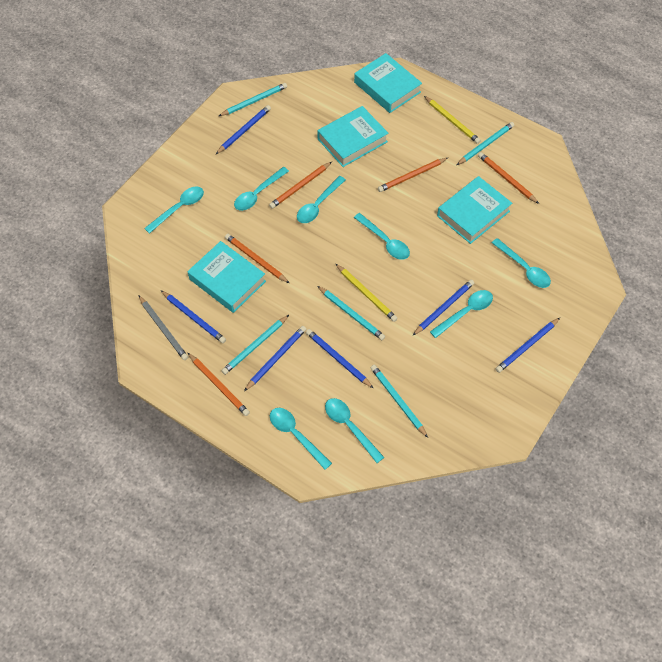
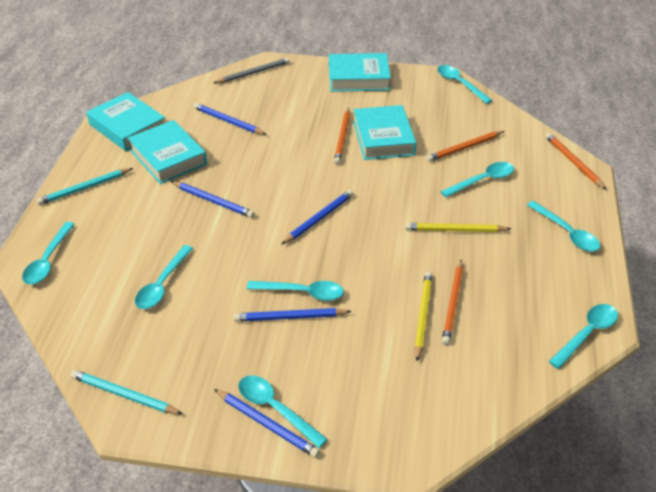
blue pencil: [161,290,226,343] [216,105,271,154] [244,326,306,391] [306,329,373,388] [412,280,474,336] [495,318,560,373] = 6 -> [171,181,255,218] [193,103,267,135] [214,389,320,458] [234,308,352,322] [281,190,354,245] = 5
orange pencil: [188,353,250,416] [225,234,289,283] [269,162,332,209] [378,158,448,192] [478,152,539,204] = 5 -> [334,107,350,164] [426,131,504,162] [442,260,463,345] [545,133,607,190] = 4
turquoise pencil: [219,83,287,116] [221,315,289,375] [317,286,385,340] [371,365,428,438] [457,122,514,165] = 5 -> [36,168,133,205] [71,370,182,414] = 2

